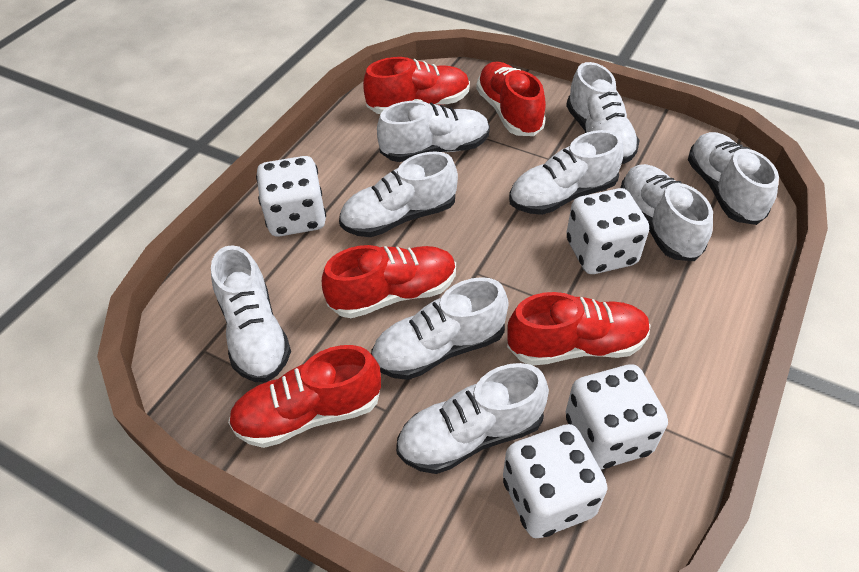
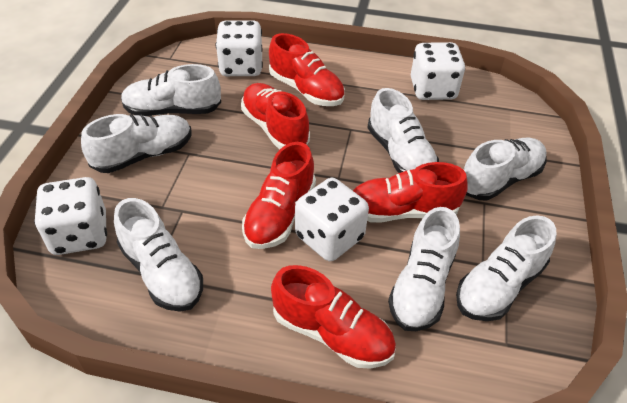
white shoe: [211,245,291,382] [339,151,458,237] [371,277,509,380] [377,101,490,162] [396,363,549,474] [509,130,624,215] [566,62,640,164] [621,164,713,261] [688,132,779,225] = 9 -> [81,114,192,173] [114,198,203,312] [121,64,221,116] [367,88,439,173] [388,207,460,331] [456,215,557,321] [464,138,547,200] = 7

